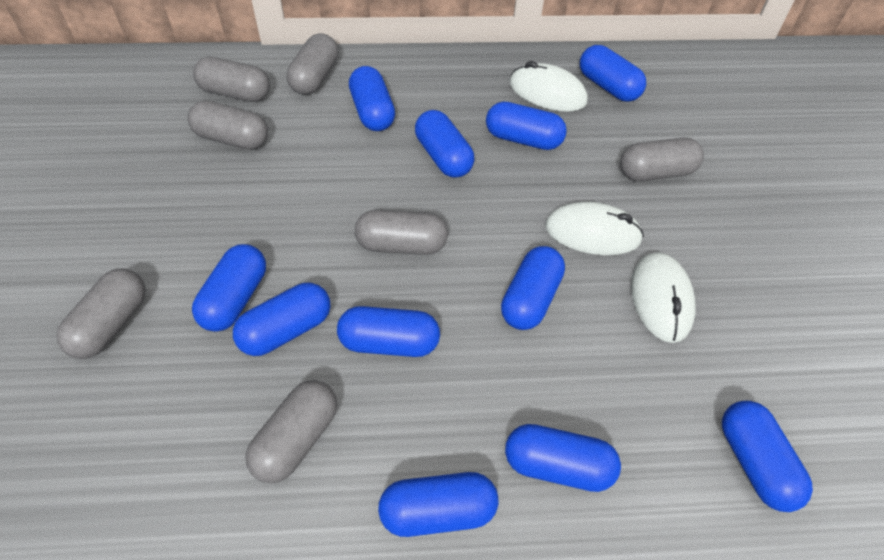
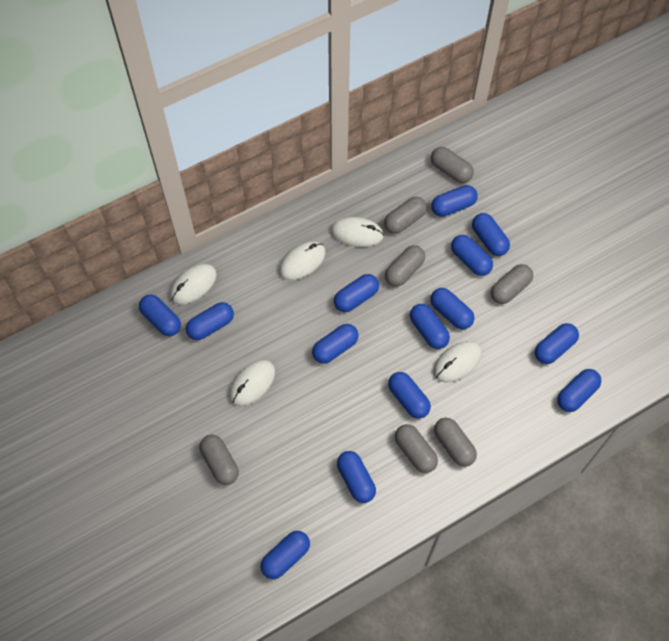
blue capsule: [192,244,266,332] [233,283,331,356] [337,306,440,357] [349,66,395,131] [378,472,499,537] [415,110,474,178] [486,102,567,150] [501,246,565,330] [505,424,621,492] [580,45,646,102] [722,401,813,512] = 11 -> [139,295,181,336] [186,302,234,340] [260,531,310,579] [312,324,359,364] [334,274,379,312] [337,451,376,503] [388,372,431,419] [410,304,450,349] [430,288,474,329] [431,185,478,217] [451,235,493,276] [472,213,510,256] [535,323,579,364] [557,369,602,412] = 14
white mouse: [510,61,588,112] [545,202,644,255] [631,252,696,343] = 3 -> [170,264,217,305] [229,360,275,406] [279,241,326,280] [331,217,384,247] [434,341,482,382] = 5

